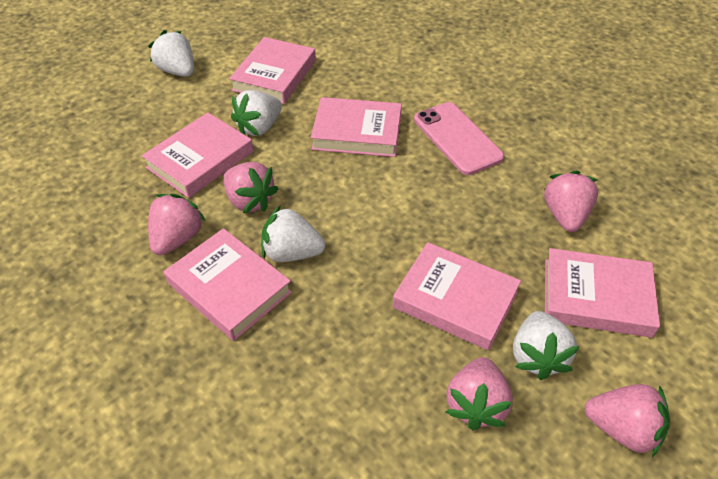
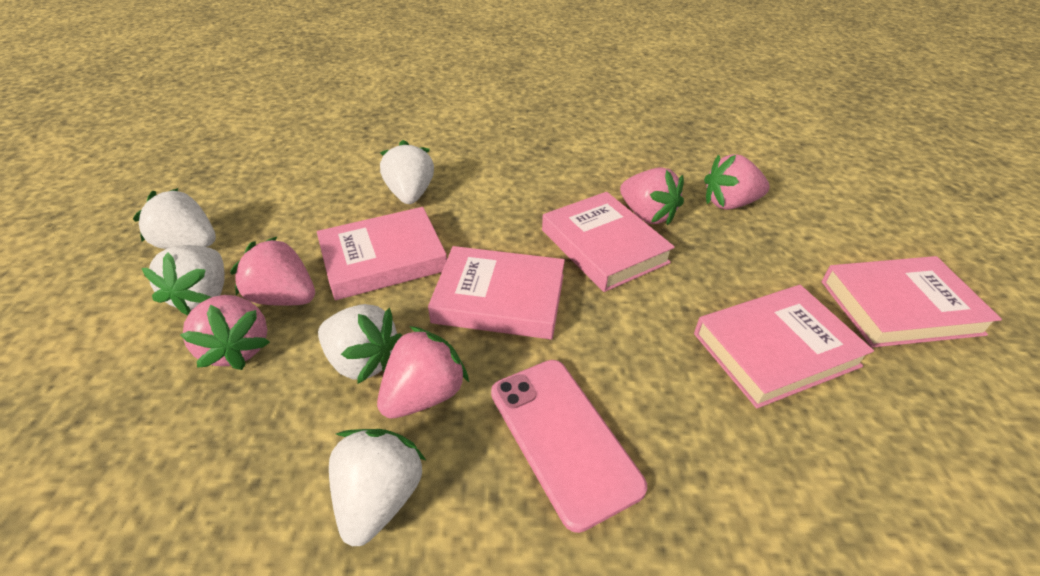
pink book: [142,112,253,198] [164,228,292,341] [229,37,316,104] [311,97,402,157] [393,242,521,350] [545,248,660,338] = 6 -> [317,207,447,300] [428,246,565,339] [542,192,675,292] [694,285,874,408] [821,256,1002,348] = 5
white strawberry: [148,30,194,77] [231,90,282,136] [261,205,325,262] [513,311,580,380] = 4 -> [133,188,216,249] [141,245,225,316] [318,304,402,384] [329,429,427,546] [380,140,434,204] = 5

